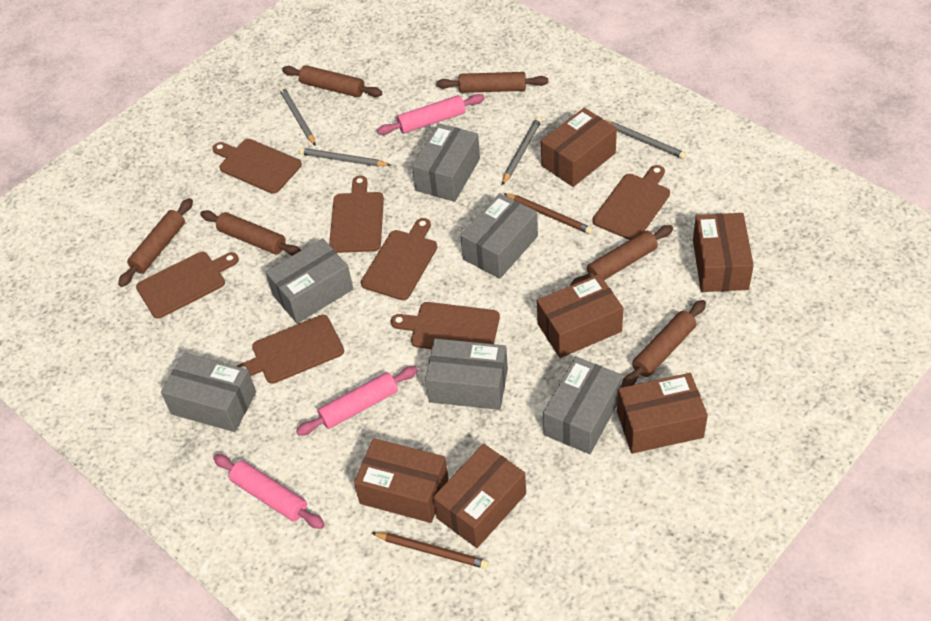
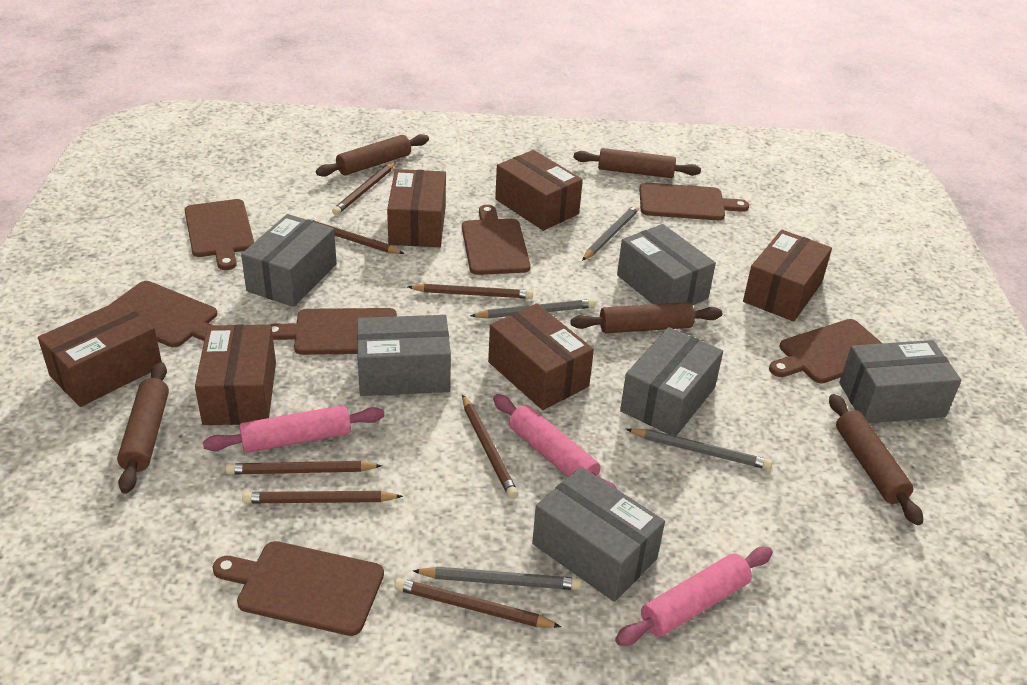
brown pencil: [372,532,489,569] [504,193,593,234] = 2 -> [226,461,382,474] [242,491,403,503] [303,217,405,254] [332,162,396,215] [394,578,561,628] [408,284,533,299] [462,395,518,499] = 7
brown rolling pin: [118,198,193,287] [200,210,301,256] [282,65,382,97] [436,72,548,93] [570,225,673,286] [622,300,706,387] = 6 -> [117,362,169,494] [316,134,429,177] [571,302,722,333] [574,148,701,178] [829,394,923,525] = 5

